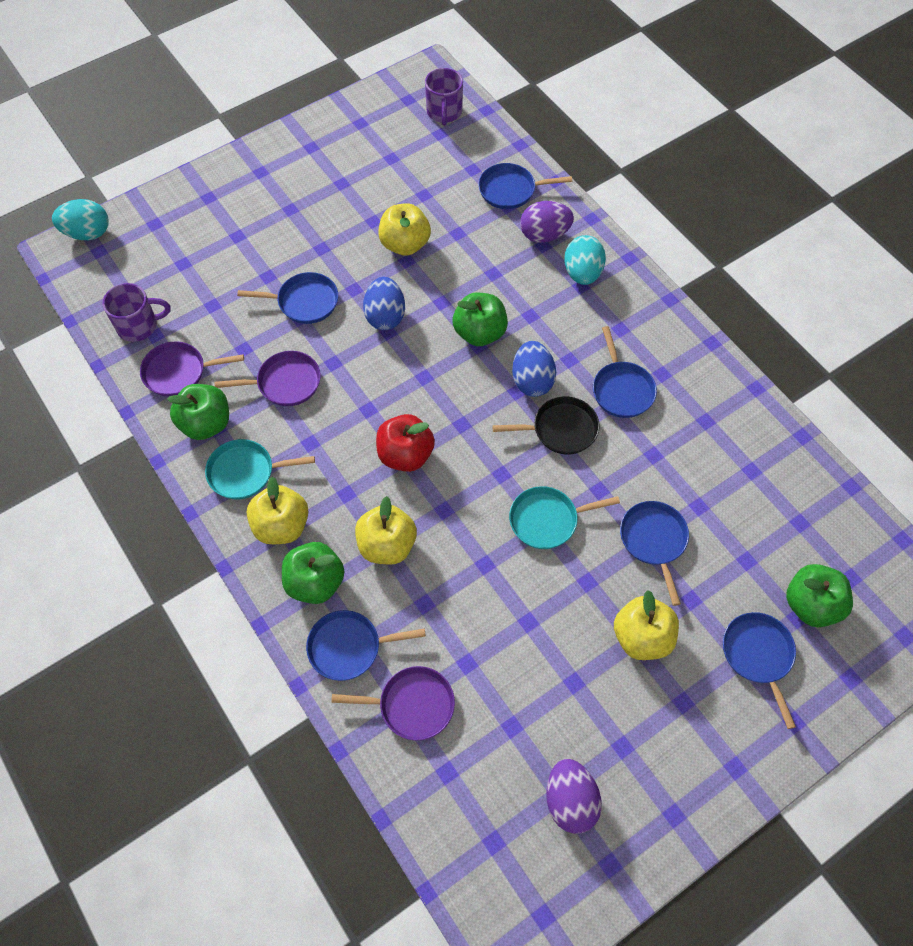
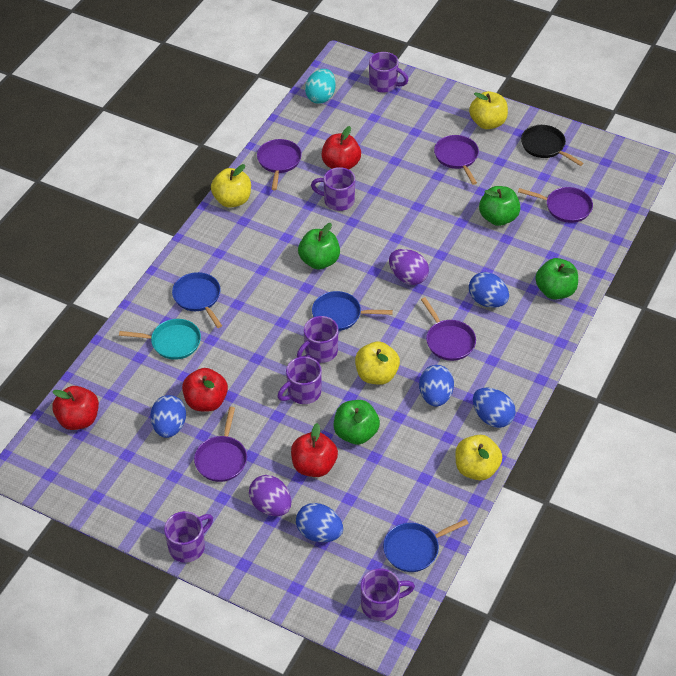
blue egg: [363,277,405,330] [512,341,556,397] = 2 -> [150,395,186,438] [296,503,343,542] [419,365,454,406] [469,272,509,308] [473,388,516,428] = 5
blue pan: [237,272,338,324] [306,610,426,681] [478,163,572,209] [593,326,657,418] [620,501,689,606] [723,612,796,729] = 6 -> [172,272,222,328] [312,291,393,331] [383,519,469,572] = 3
purple mug: [102,283,171,342] [425,68,463,126] = 2 -> [164,511,213,563] [278,357,322,404] [297,316,338,363] [311,167,355,211] [361,568,415,621] [369,52,408,93] = 6
purple pan: [140,341,244,397] [215,351,321,406] [331,666,455,741] = 3 -> [194,407,247,482] [257,139,302,190] [421,297,476,361] [434,135,479,185] [518,187,593,223] = 5
red apple: [376,414,435,472] = 1 -> [52,386,99,430] [182,368,228,411] [291,423,338,477] [321,126,361,169] = 4
turquoise egg: [52,199,109,240] [564,235,606,285] = 2 -> [305,69,336,104] = 1
turquoise pan: [205,439,315,499] [509,486,620,549] = 2 -> [119,319,201,360] = 1

